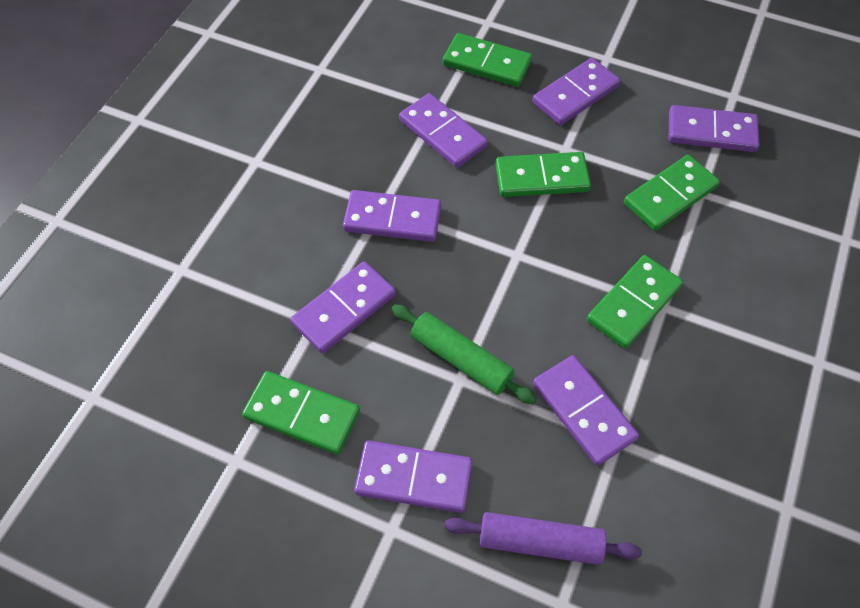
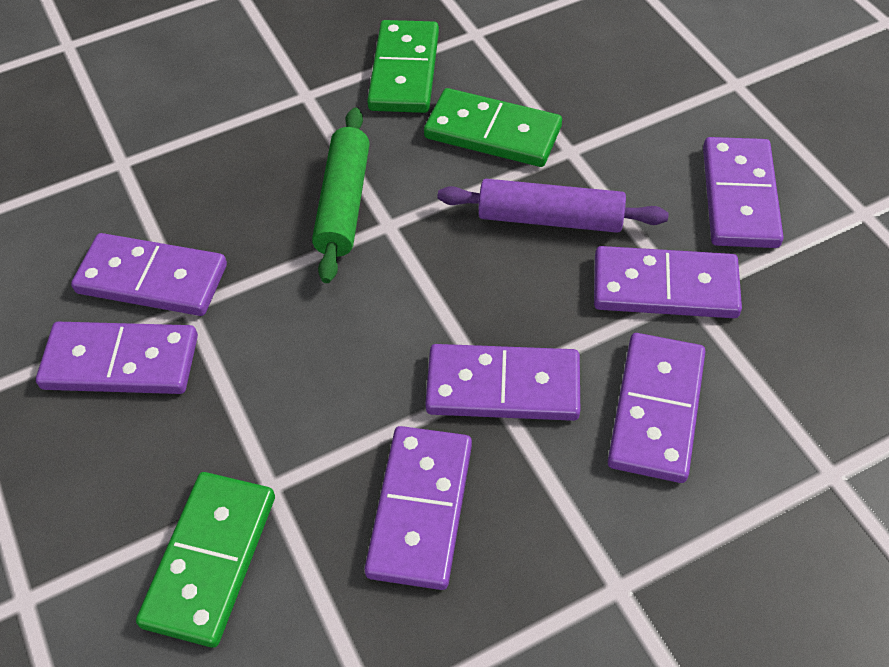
green domino: [242,371,360,455] [443,33,532,87] [495,152,591,197] [587,255,683,349] [624,155,720,231] = 5 -> [136,472,275,647] [367,20,439,113] [424,88,562,167] = 3

